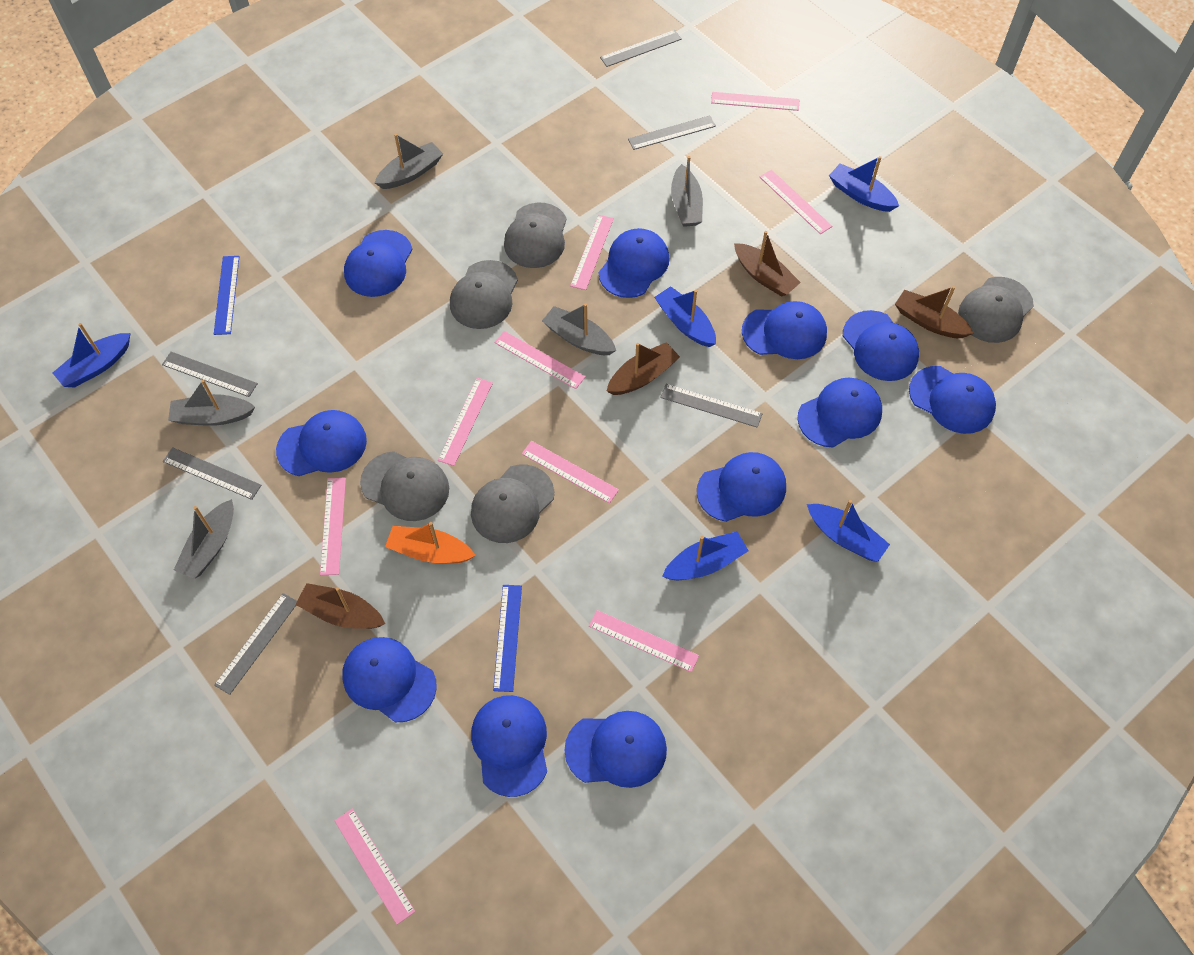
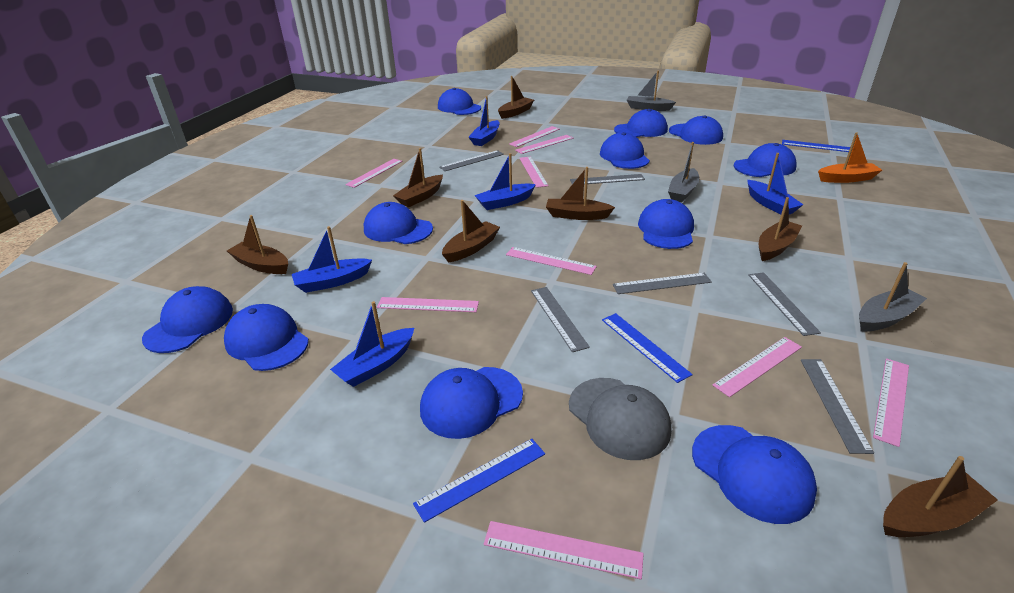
blue ruler: [214,256,239,335] [493,585,522,692] = 2 -> [413,439,545,523] [602,313,693,383] [782,140,850,152] = 3
brown boat: [295,583,385,629] [607,342,680,395] [734,231,801,297] [895,286,974,338] = 4 -> [227,215,288,274] [393,148,443,207] [442,200,500,262] [498,76,534,119] [546,167,615,220] [759,197,802,261] [883,456,998,537] = 7
grey boat: [168,380,255,426] [174,499,234,579] [375,134,443,189] [542,303,616,355] [671,156,703,227] = 5 -> [627,70,676,111] [668,142,699,202] [859,262,927,332] = 3
grey cap: [360,451,449,521] [450,260,518,329] [471,465,554,543] [504,203,567,268] [958,277,1034,343] = 5 -> [569,378,671,460] = 1

